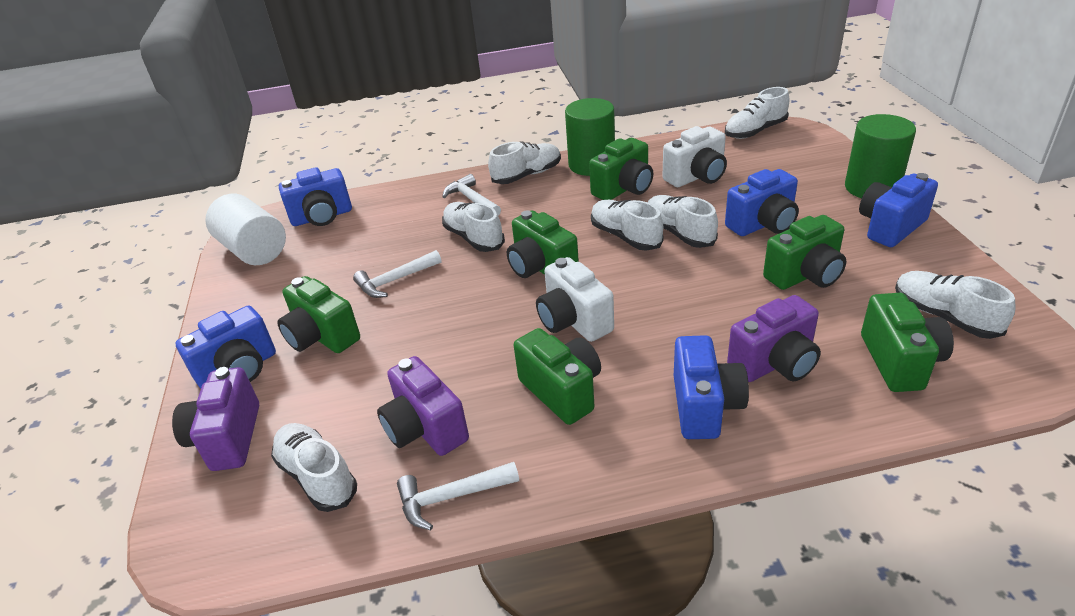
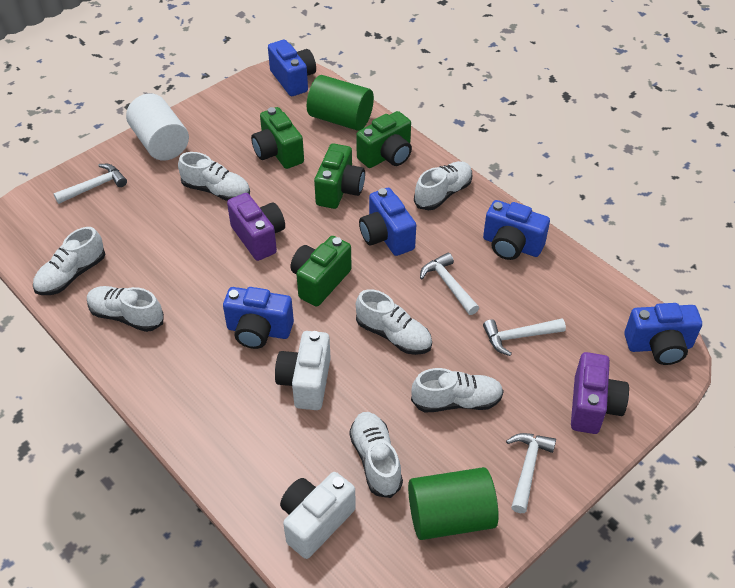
green camera: [277,276,360,353] [507,210,579,278] [514,328,601,425] [589,138,653,200] [763,215,846,290] [861,293,954,392] = 6 -> [251,107,304,169] [291,236,352,307] [314,144,365,209] [356,111,412,168] = 4
purple camera: [172,367,259,471] [377,356,469,456] [727,295,821,382] = 3 -> [227,193,285,261] [571,352,629,434] = 2
white hammer: [353,250,442,298] [397,462,519,530] [442,174,501,216] = 3 -> [53,164,127,204] [420,253,479,315] [483,319,566,356] [506,433,556,513] = 4

